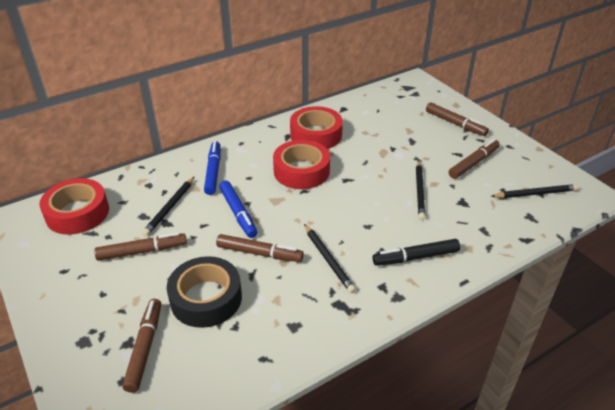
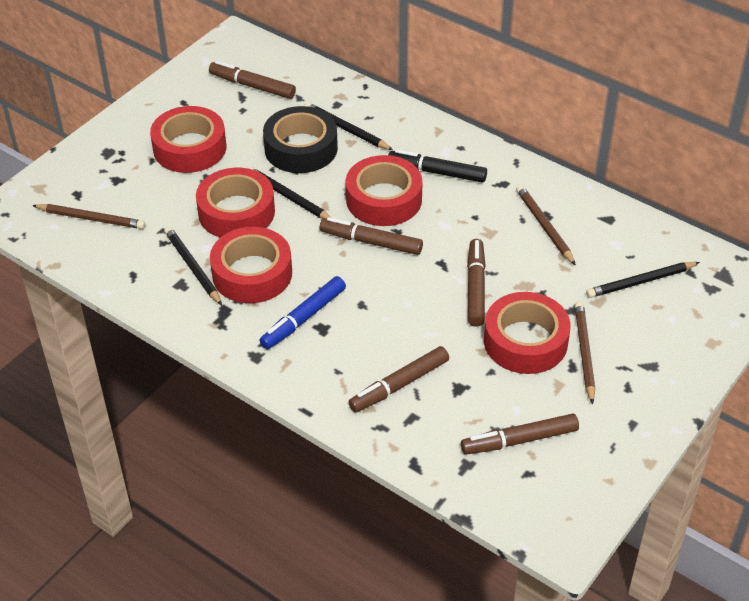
blue marker: [204,141,221,195] [219,181,257,238] = 2 -> [260,276,346,349] = 1
brown pencil: none = 0 -> [32,204,145,229] [516,185,576,265] [575,301,595,404] = 3
red tape: [39,178,109,235] [273,140,330,189] [290,106,343,149] = 3 -> [150,106,226,173] [196,168,275,238] [210,227,292,303] [346,155,423,226] [484,292,571,374] = 5

